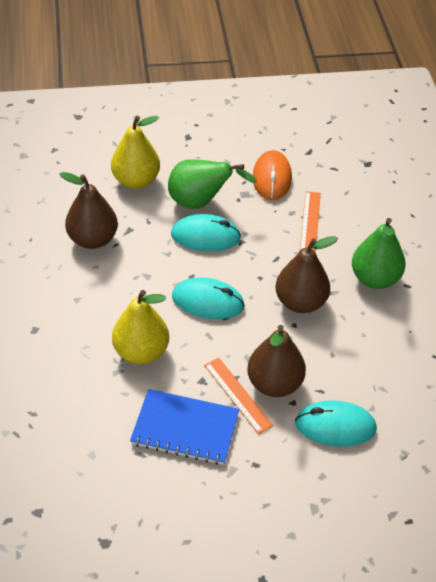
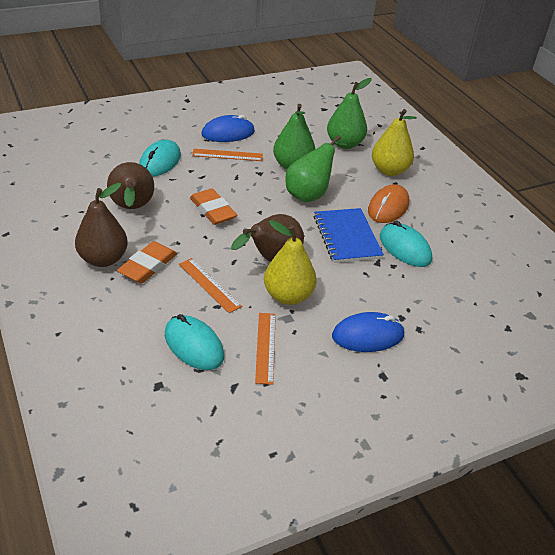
blue mouse: none = 0 -> [202,115,255,142] [332,312,405,352] = 2
green pear: [168,159,257,209] [352,218,406,289] = 2 -> [273,104,315,170] [285,135,348,202] [327,78,372,149] = 3
orange eraser: none = 0 -> [117,241,177,283] [190,188,237,225] = 2
orange ruler: [204,358,274,434] [300,191,321,253] = 2 -> [179,258,242,313] [192,149,263,161] [255,313,276,385] = 3

